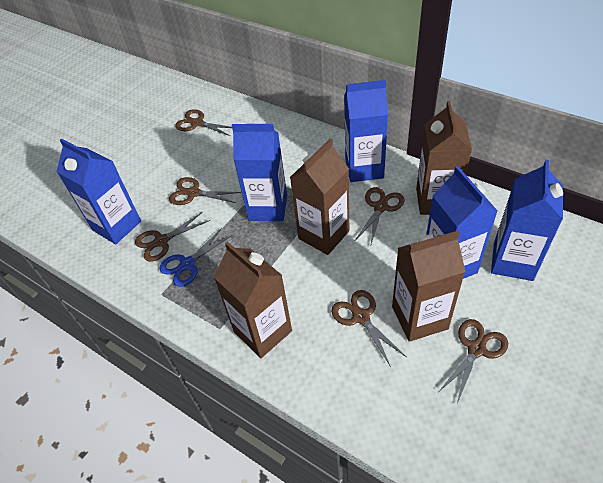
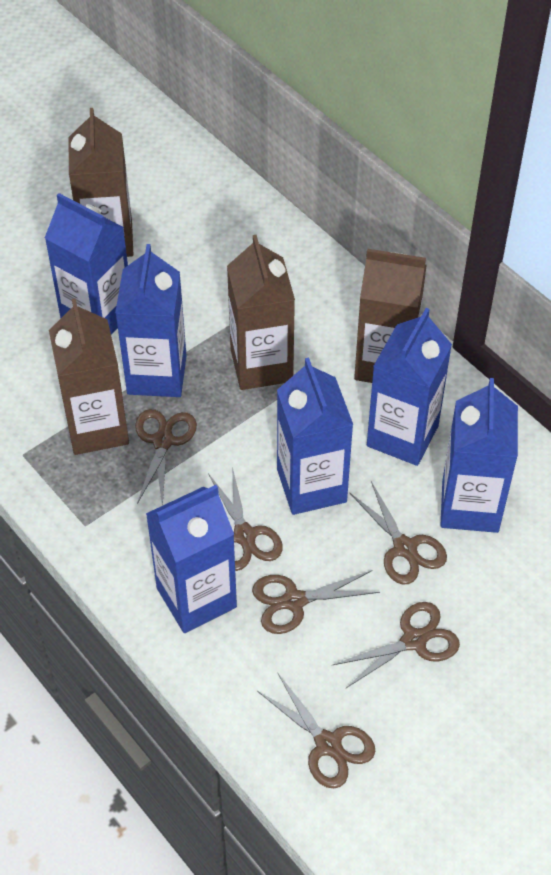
blue carton: [56,139,141,244] [232,124,287,221] [344,80,388,182] [426,166,497,279] [491,160,563,281] = 5 -> [45,193,128,335] [115,244,187,397] [146,485,237,633] [277,358,353,515] [367,308,452,466] [440,378,518,533] = 6
blue scissors: [159,228,232,287] = 1 -> none = 0

